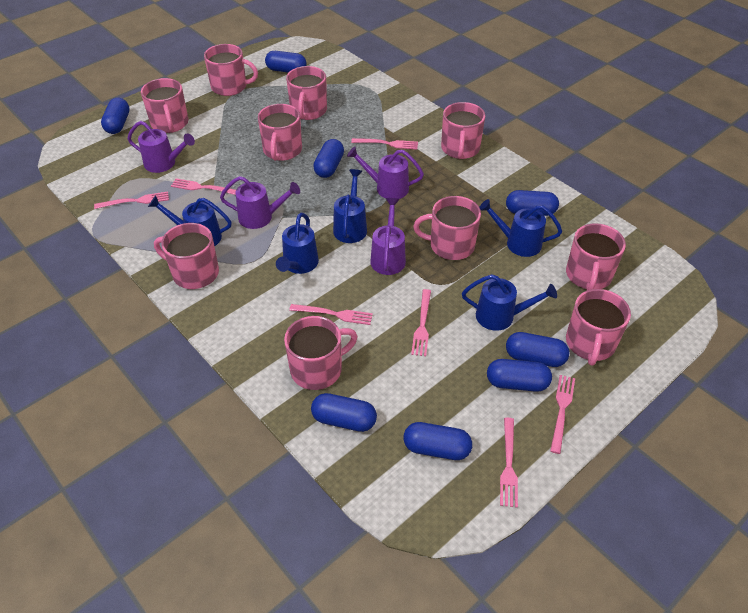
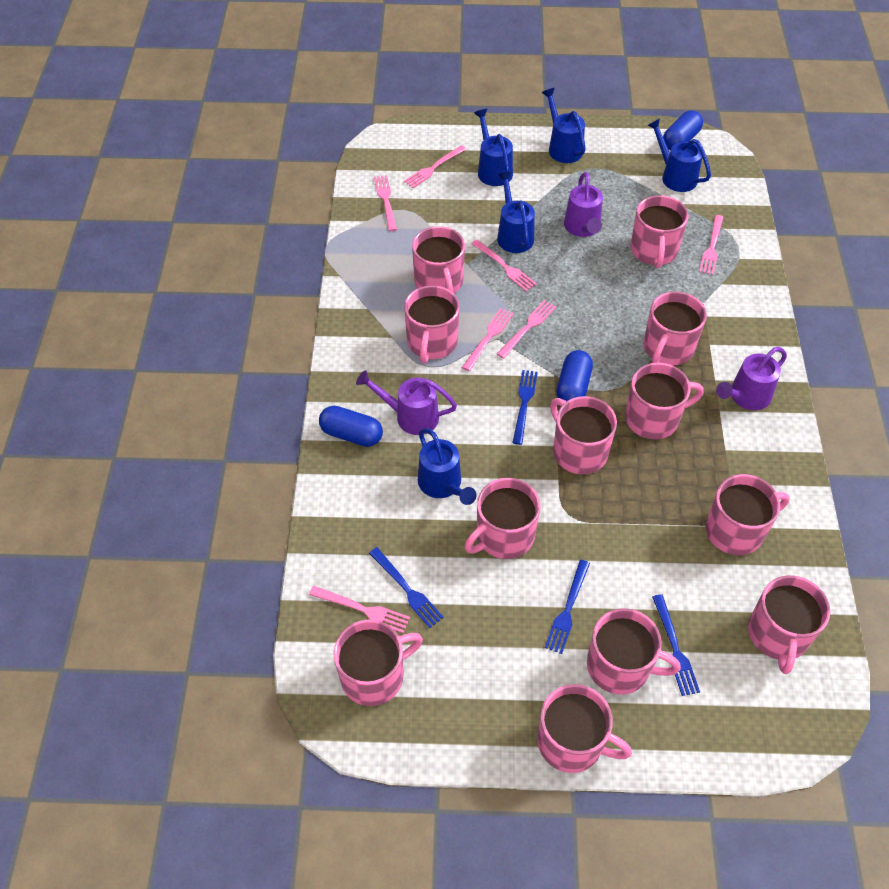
blue capsule: [101,98,130,134] [265,51,307,73] [311,393,377,432] [313,139,344,178] [404,422,472,460] [487,359,552,392] [506,190,559,216] [506,332,569,367] = 8 -> [319,406,383,447] [556,350,593,402] [663,110,703,150] = 3
blue fork: none = 0 -> [369,547,444,628] [512,370,538,445] [545,560,590,654] [652,594,700,696] = 4
pink mug: [141,78,188,133] [154,223,219,289] [204,44,258,96] [258,104,302,161] [284,316,358,390] [286,66,327,120] [413,196,481,260] [441,102,485,159] [566,223,626,290] [566,289,631,366] = 10 -> [333,620,423,706] [404,285,460,363] [412,226,465,293] [464,478,541,559] [537,684,632,773] [550,396,617,474] [587,608,681,695] [625,363,704,439] [630,195,689,268] [643,292,707,365] [705,474,790,555] [748,575,830,674] = 12
purple watering can: [127,121,195,173] [220,176,300,229] [347,146,424,199] [371,198,406,275] = 4 -> [356,370,457,435] [564,172,603,237] [716,347,787,410] = 3

